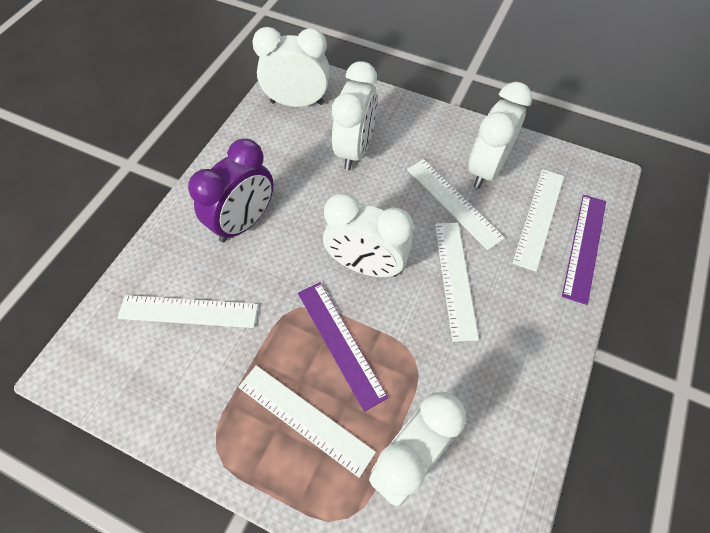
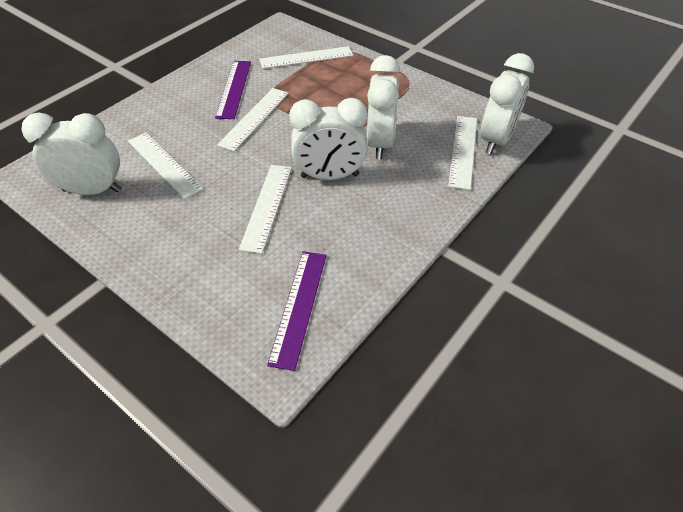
purple clock: [188,138,274,243] = 1 -> none = 0
white clock: [253,27,329,107] [323,193,414,277] [332,61,377,170] [369,392,467,507] [468,82,532,188] = 5 -> [22,113,121,195] [289,98,368,180] [367,55,400,159] [481,53,534,154] = 4

